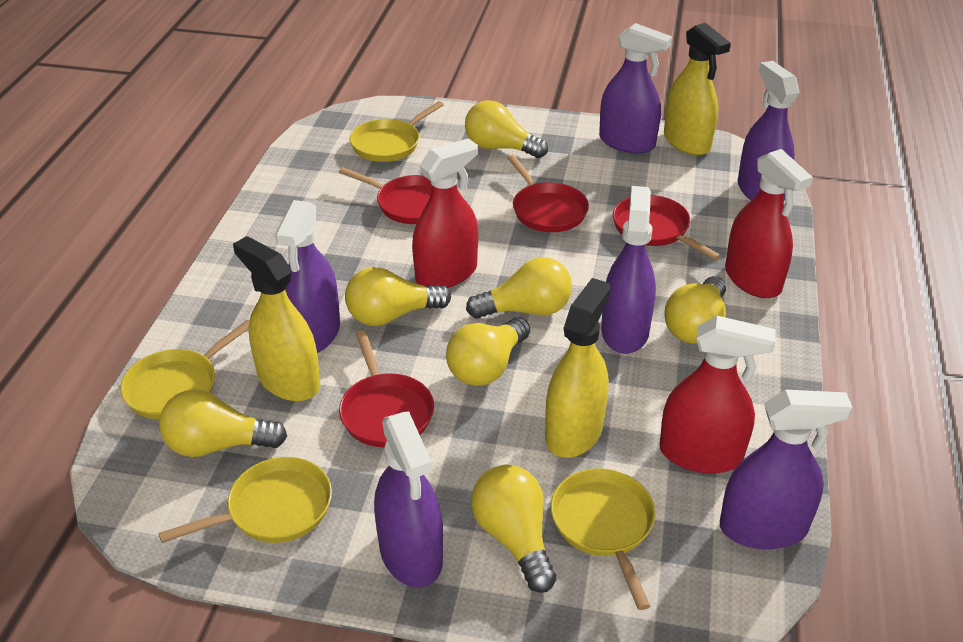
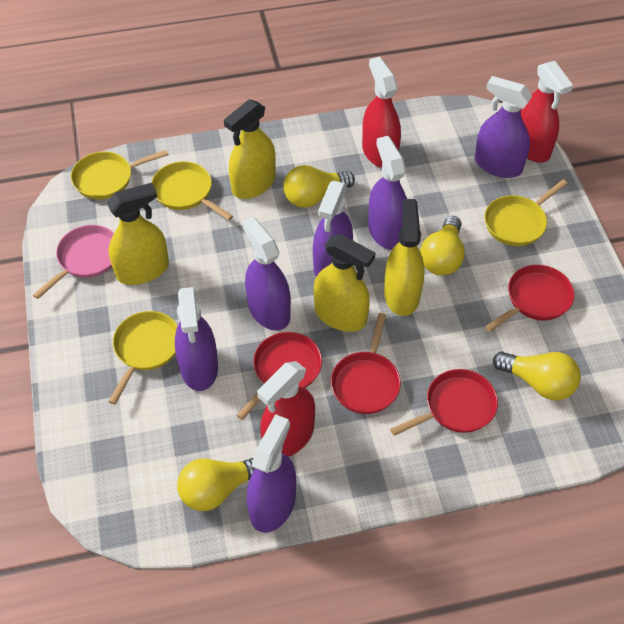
pink pan: none = 0 -> [33,225,114,299] = 1
yellow light bulb: [159,389,287,457] [345,267,451,326] [446,317,530,386] [465,100,548,158] [466,257,572,319] [471,465,556,593] [664,276,726,344] = 7 -> [177,458,255,511] [283,165,355,208] [420,216,465,275] [493,351,581,400] = 4
yellow spray bottle: [233,236,320,401] [545,278,611,458] [664,23,731,155] = 3 -> [107,183,169,285] [224,99,276,199] [314,234,375,332] [384,199,424,316] = 4

